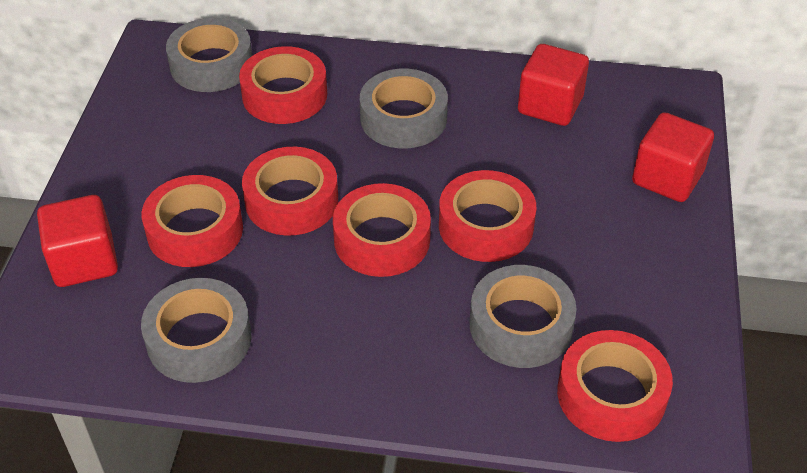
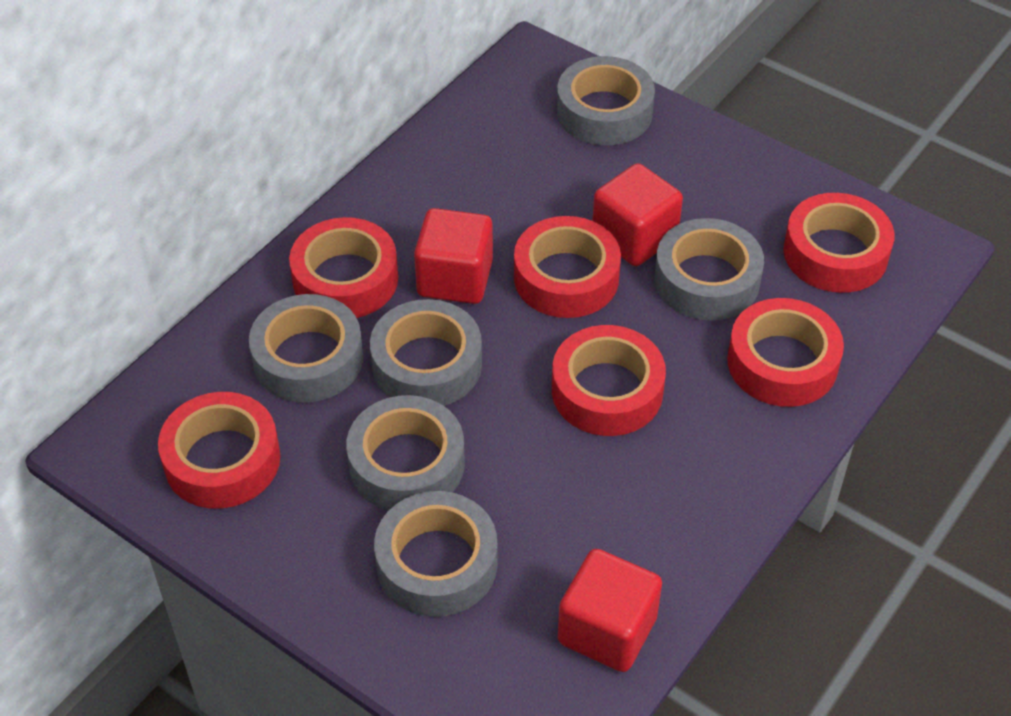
grey tape: [141,278,252,383] [166,18,252,92] [360,69,448,148] [470,265,577,368] = 4 -> [249,294,363,402] [346,395,465,511] [370,299,482,406] [374,491,498,617] [557,56,655,145] [654,218,764,320] = 6

